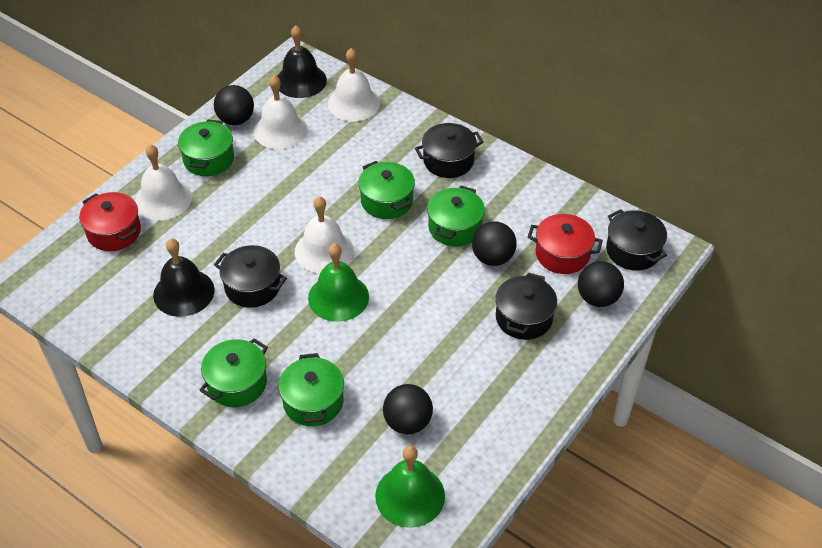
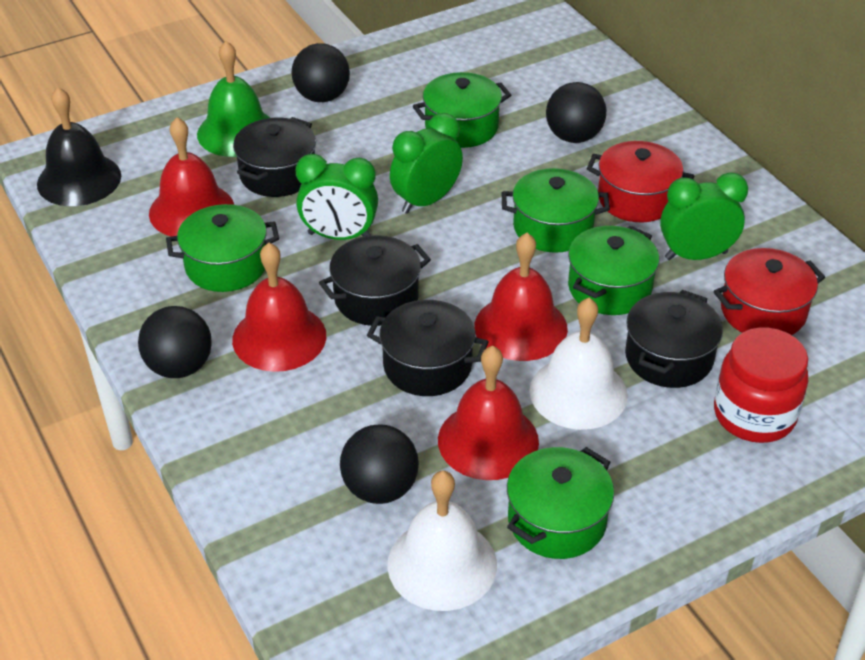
black bell: [153,239,215,317] [277,25,327,98] = 2 -> [37,87,121,206] = 1
green bell: [308,243,369,322] [375,445,445,528] = 2 -> [197,41,270,157] = 1
green clock: none = 0 -> [296,154,378,240] [390,113,463,214] [660,172,748,260] = 3
red bell: none = 0 -> [149,117,234,237] [232,243,326,372] [438,346,539,480] [474,233,568,361] = 4
red jar: none = 0 -> [714,327,809,443] = 1
white bell: [135,144,192,220] [254,75,307,149] [295,196,353,274] [328,48,380,121] = 4 -> [387,470,497,611] [529,298,628,430] = 2

